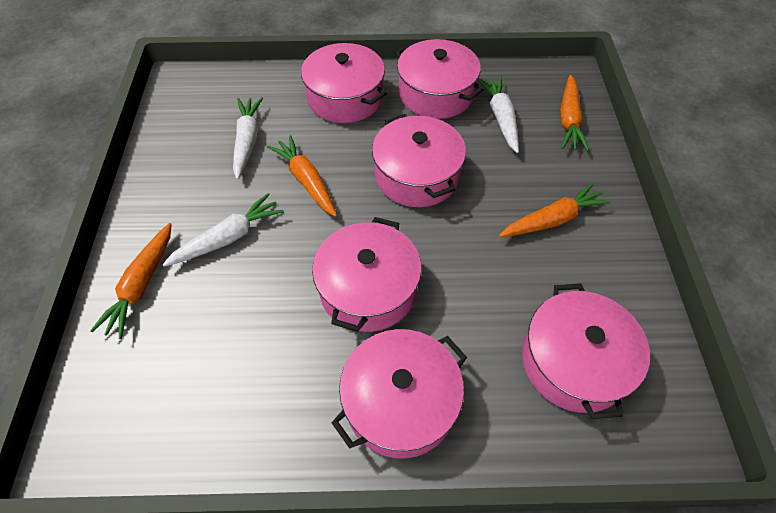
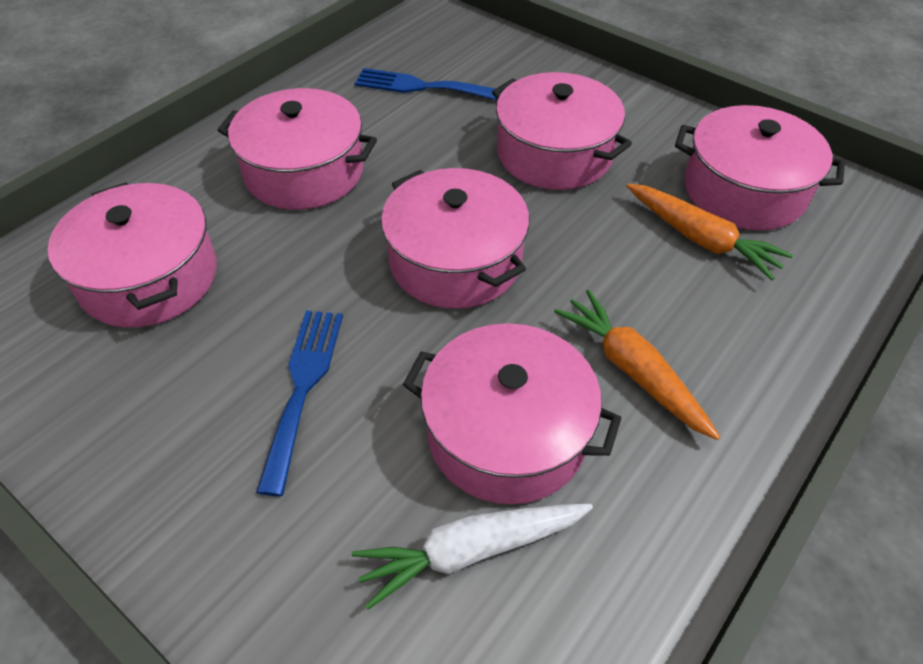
blue fork: none = 0 -> [256,310,343,496] [355,68,501,101] = 2
orange carrot: [90,223,172,339] [267,135,337,217] [499,183,611,237] [560,75,589,151] = 4 -> [554,290,720,440] [626,184,793,280] = 2
white carrot: [162,193,283,267] [233,97,263,180] [478,76,519,153] = 3 -> [352,504,593,609] = 1

